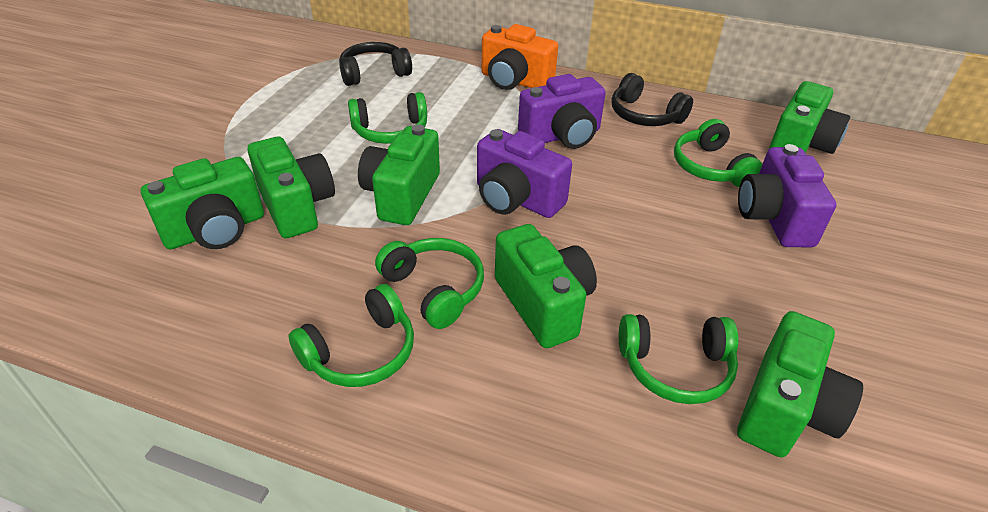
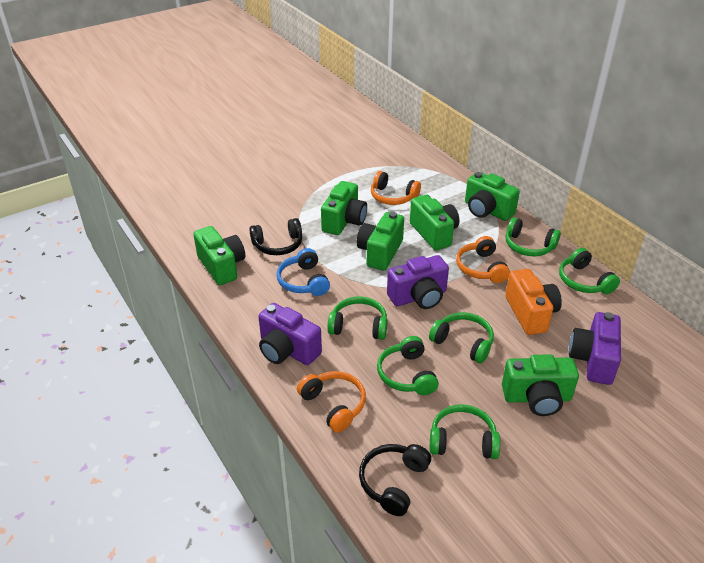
blue headphones: none = 0 -> [277,248,330,296] = 1
green headphones: [289,284,414,387] [348,92,427,144] [375,238,484,329] [619,314,738,404] [674,119,762,187] = 5 -> [327,297,388,340] [377,336,439,395] [429,312,494,363] [430,404,500,459] [505,217,561,257] [559,248,620,294] = 6
orange headphones: none = 0 -> [297,371,366,432] [371,171,421,205] [456,236,510,283] = 3

